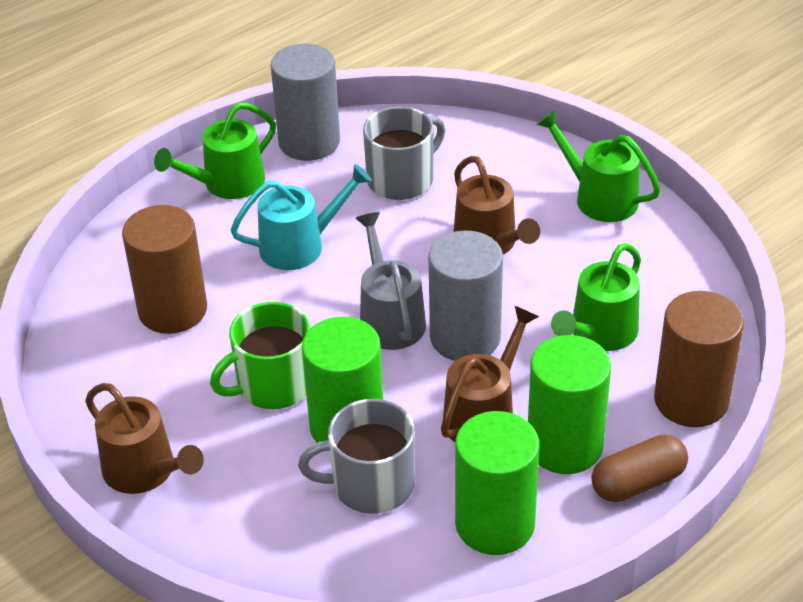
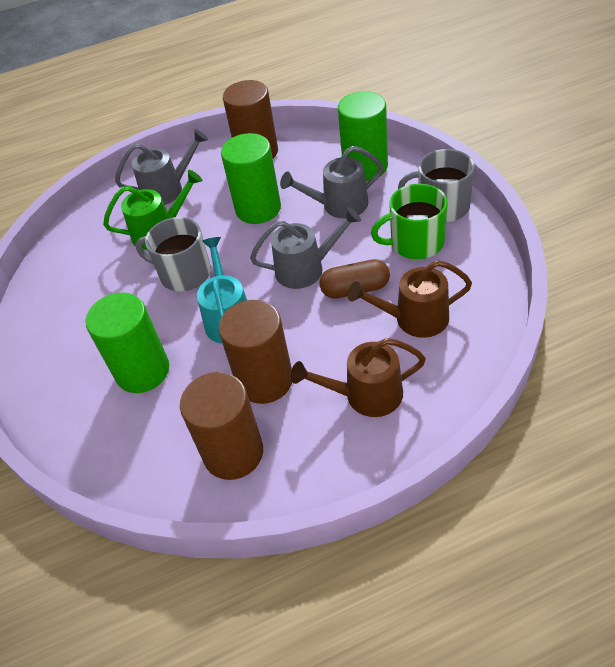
brown cylinder: [122,205,207,334] [654,291,744,427] = 2 -> [180,372,263,480] [219,300,292,404] [223,80,278,159] = 3
brown watering can: [85,383,204,494] [441,306,539,442] [454,156,540,255] = 3 -> [291,338,426,417] [348,260,472,338] = 2
green watering can: [154,102,276,199] [536,110,661,222] [551,243,641,351] = 3 -> [103,170,202,250] = 1
grey cylinder: [271,44,340,161] [429,231,503,361] = 2 -> none = 0
grey watering can: [355,212,426,350] = 1 -> [115,129,208,205] [250,207,361,289] [280,146,384,218] = 3

